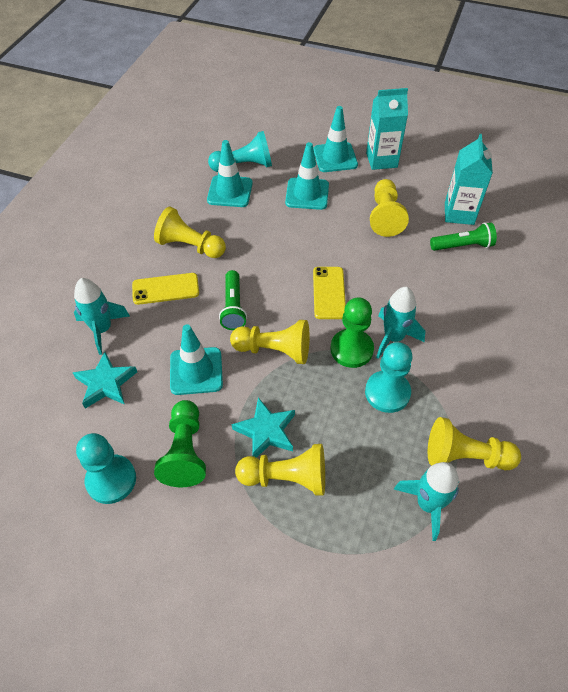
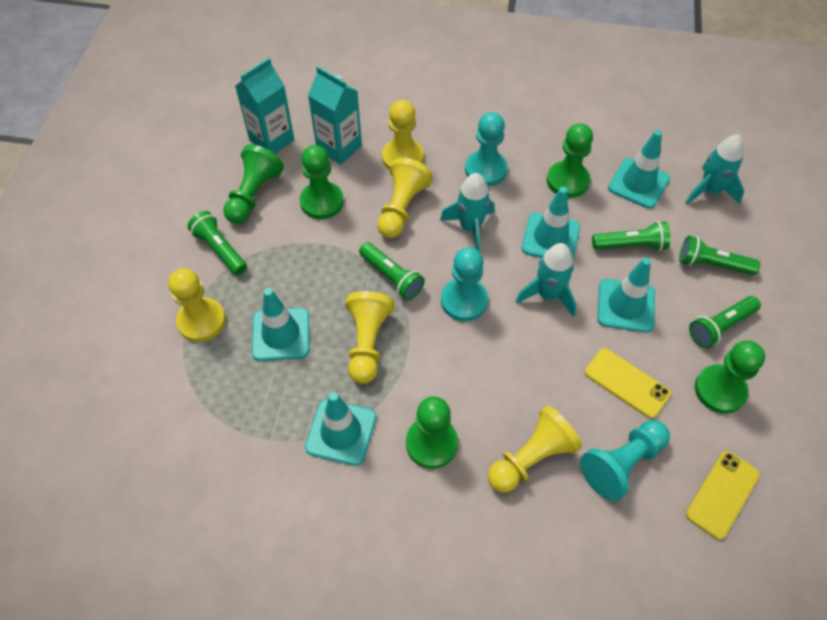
green flashlight: [219,270,247,330] [430,223,497,251] = 2 -> [187,211,247,275] [359,242,425,300] [592,221,670,251] [679,236,760,275] [689,296,761,348] = 5
green pawn: [154,400,206,487] [330,297,374,368] = 2 -> [223,145,284,224] [300,145,344,219] [406,396,458,469] [547,123,593,198] [695,340,765,414] = 5
turquoise star: [73,352,137,409] [232,397,295,458] = 2 -> none = 0
turquoise traffic cone: [170,324,223,395] [207,140,253,207] [285,142,329,210] [313,106,358,172] = 4 -> [252,288,309,361] [305,392,376,466] [522,187,580,259] [597,258,655,333] [608,130,670,209] = 5

